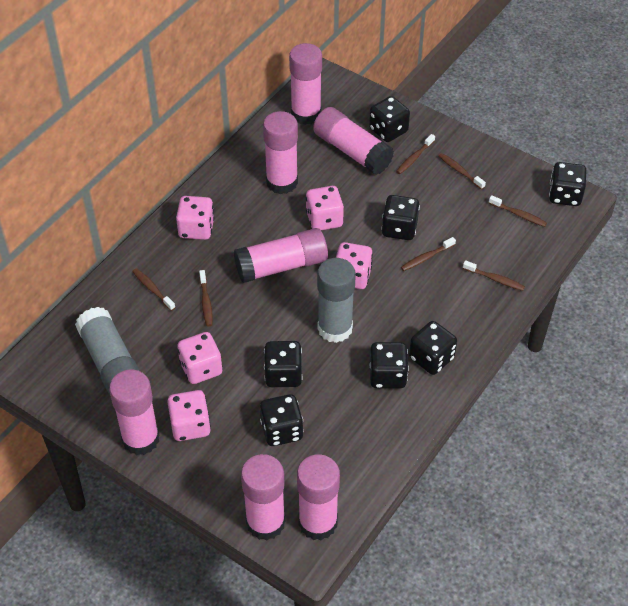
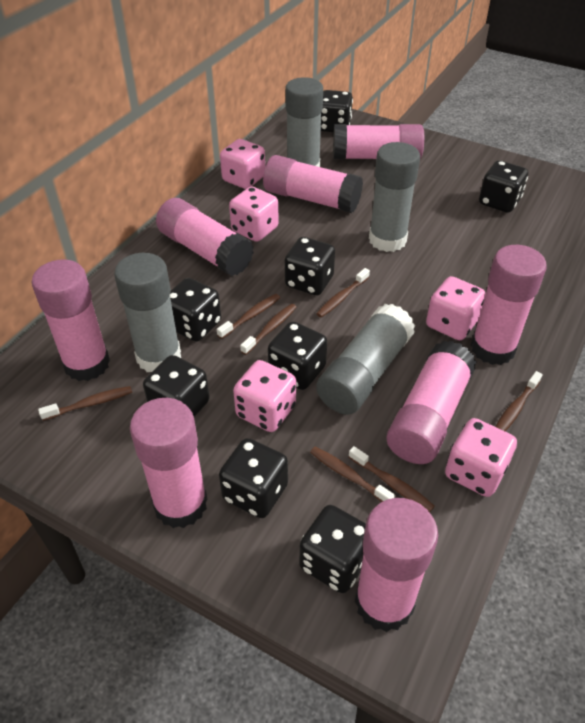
black dice: [260,394,303,446] [264,341,303,387] [369,96,410,142] [370,342,409,389] [381,195,420,240] [409,321,457,375] [549,162,586,206] = 7 -> [143,355,210,417] [170,278,221,342] [219,438,288,518] [268,321,327,390] [285,237,335,295] [299,505,366,593] [321,90,353,132] [479,160,528,213] = 8
grey glue stick: [75,307,141,395] [317,258,356,343] = 2 -> [114,253,181,372] [285,77,323,167] [316,304,415,415] [369,142,420,252] = 4
pink glue stick: [109,370,159,455] [234,228,328,283] [241,454,285,541] [263,111,298,194] [289,43,322,125] [297,454,340,540] [313,107,394,175] = 7 -> [32,259,110,381] [130,398,208,528] [156,198,254,276] [263,155,363,213] [333,124,424,160] [355,498,438,632] [387,341,477,464] [471,245,547,365] = 8

